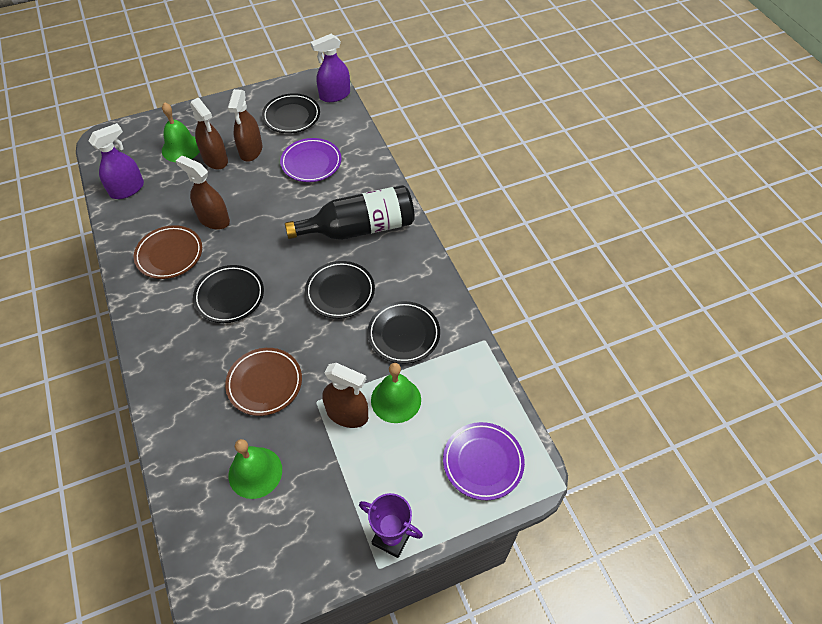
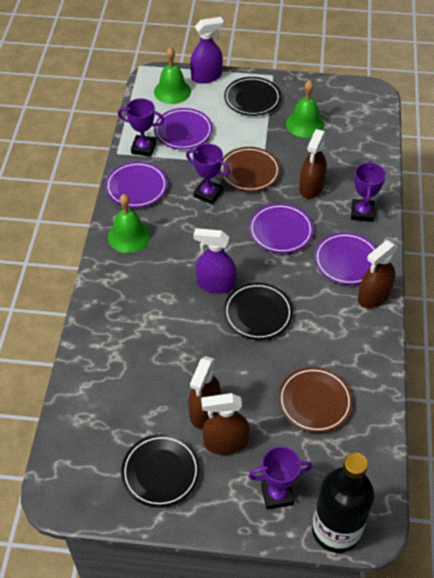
black plate: [193,265,264,323] [262,93,320,133] [305,261,375,319] [368,301,440,364] = 4 -> [121,434,200,508] [224,77,281,116] [224,283,293,340] = 3
purple plate: [280,138,342,182] [443,422,525,500] = 2 -> [105,162,168,208] [154,108,213,150] [249,203,314,253] [314,232,377,285] = 4
purple trophy: [359,493,423,558] = 1 -> [118,98,164,157] [186,144,230,204] [248,446,312,509] [351,161,386,222] = 4

